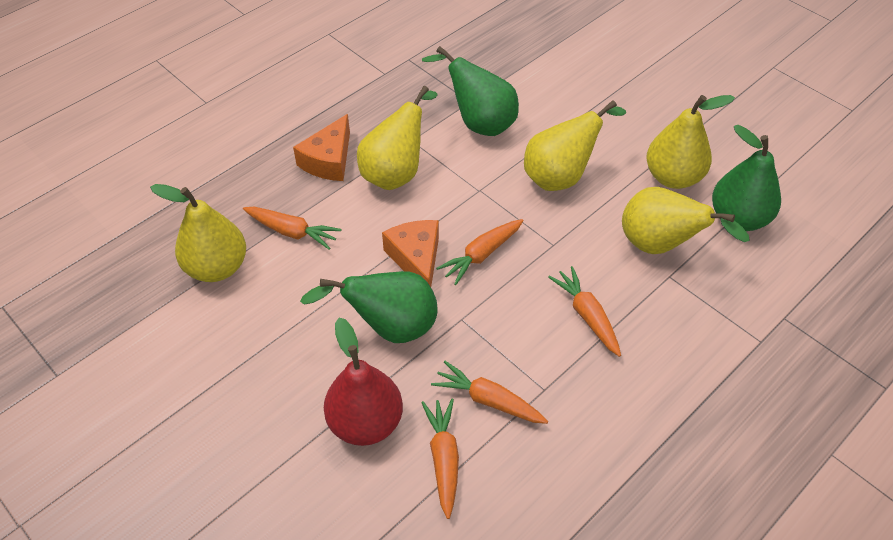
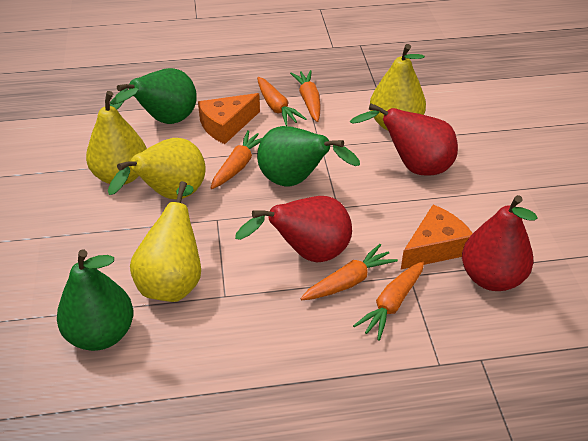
red pear: [324,318,403,446] = 1 -> [235,196,352,262] [350,103,458,176] [462,195,537,291] = 3
yellow pear: [150,184,246,282] [357,86,438,190] [524,100,626,191] [622,187,750,254] [646,95,735,189] = 5 -> [86,88,147,185] [108,138,206,199] [130,181,201,302] [370,44,426,130] = 4

